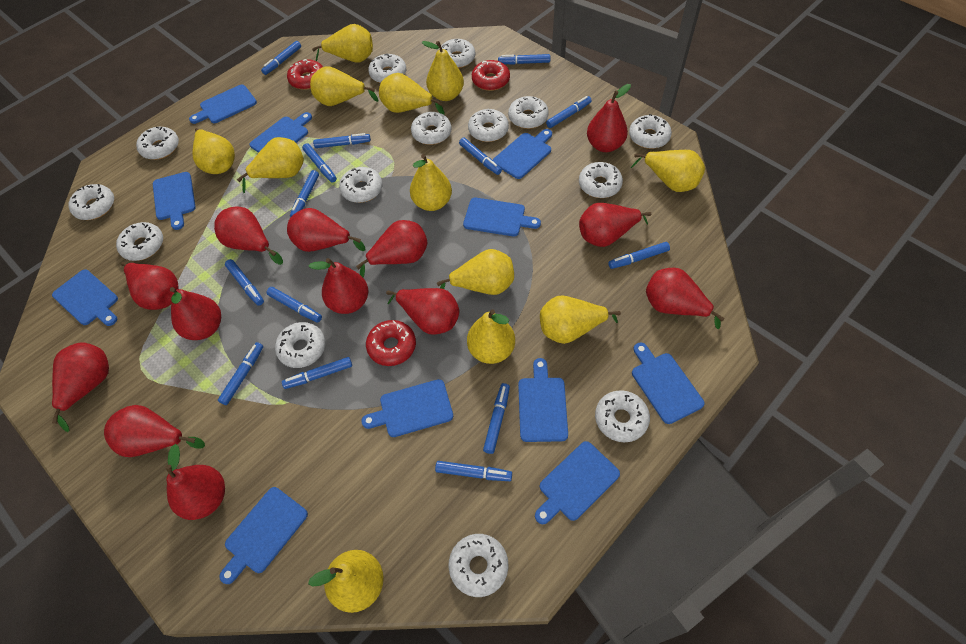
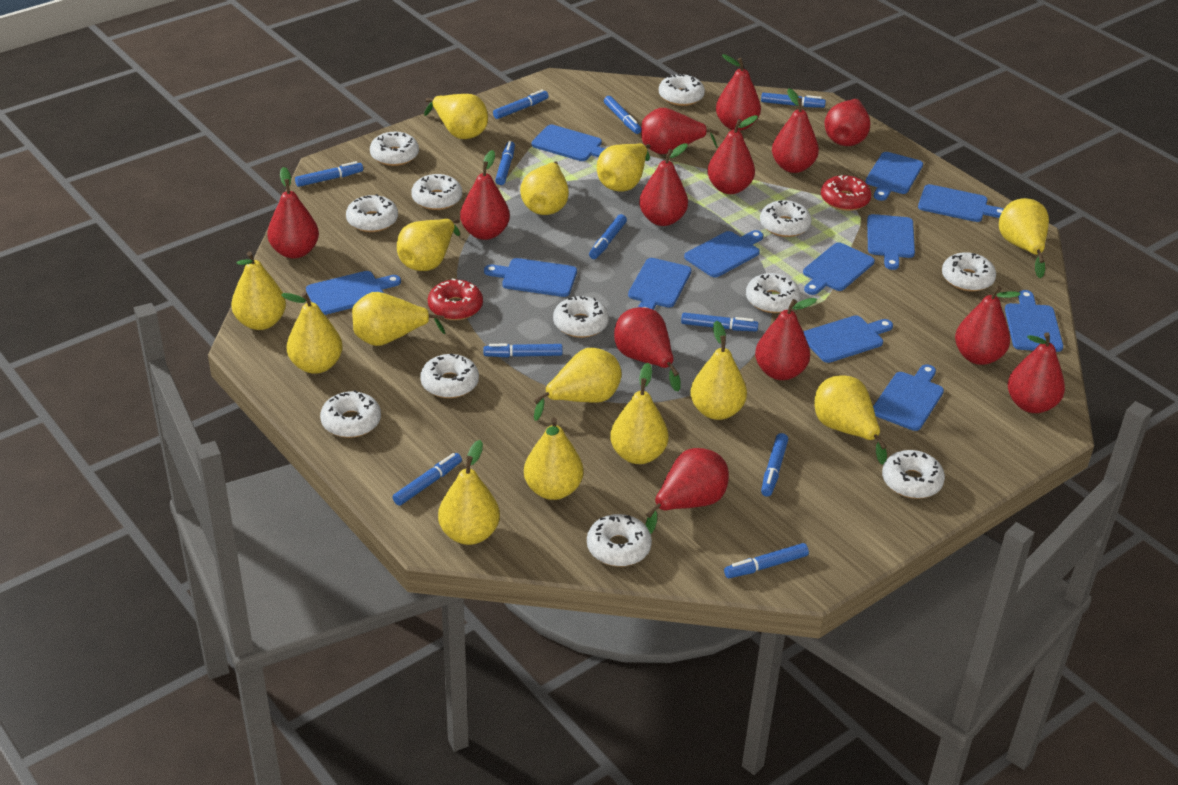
blue cutting board: [52,269,118,326] [153,172,196,230] [189,84,257,124] [219,487,308,584] [250,112,312,153] [362,379,453,437] [463,198,541,236] [493,129,552,179] [518,358,568,442] [535,441,620,524] [632,343,704,424] = 11 -> [306,271,401,315] [484,258,577,297] [532,125,605,161] [628,258,691,310] [684,230,763,277] [803,242,875,295] [803,315,893,363] [866,152,923,201] [867,214,915,270] [873,364,944,431] [918,184,1004,222] [1005,290,1063,352] = 12
blue marker: [218,342,263,405] [225,259,264,306] [261,41,301,75] [266,287,322,322] [282,357,352,389] [290,170,319,217] [302,143,337,183] [313,133,371,148] [435,461,512,481] [459,138,502,175] [483,383,510,454] [498,54,550,65] [546,96,592,128] [608,242,670,269] = 14 -> [295,161,363,187] [392,453,462,506] [483,343,563,357] [493,90,548,119] [495,141,515,185] [589,214,627,259] [604,96,641,134] [681,313,759,331] [724,543,809,578] [761,93,826,108] [761,433,788,497] = 11
red donut: [287,59,323,90] [366,320,416,366] [472,60,510,91] = 3 -> [428,278,483,320] [821,175,872,211] = 2
white donut: [68,184,114,220] [116,222,163,261] [136,127,179,160] [275,322,326,368] [339,167,382,203] [368,53,406,83] [411,112,452,145] [439,39,475,68] [448,534,508,597] [468,109,509,142] [508,96,549,129] [579,162,623,198] [595,390,650,442] [629,114,672,149] = 14 -> [320,390,381,438] [346,194,398,232] [370,132,419,166] [411,174,462,210] [420,354,479,398] [553,296,609,338] [587,514,652,567] [659,74,705,106] [746,273,801,313] [760,200,812,237] [882,450,945,499] [942,252,996,291] = 12
yellow pear: [192,128,235,174] [237,137,304,193] [308,550,384,613] [310,66,378,106] [312,24,373,63] [379,73,445,115] [410,154,452,211] [422,41,464,101] [437,249,514,295] [467,309,515,364] [540,295,621,344] [631,150,705,192] = 12 -> [231,251,286,330] [281,292,342,374] [352,292,445,346] [397,219,460,271] [424,94,488,139] [438,440,500,545] [520,162,569,215] [524,418,583,500] [534,348,622,421] [597,143,651,192] [610,363,669,464] [690,321,747,420] [814,375,887,465] [999,198,1049,278] = 14

